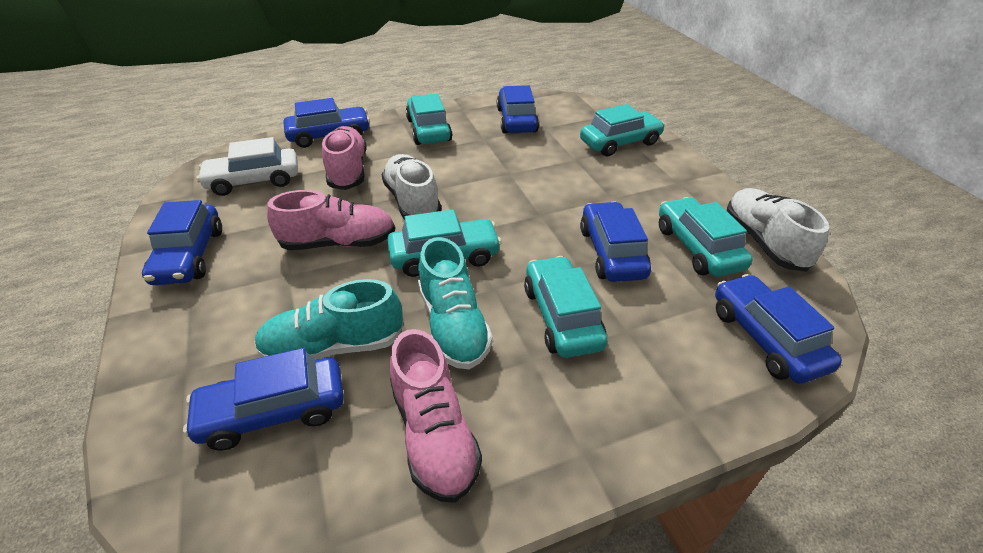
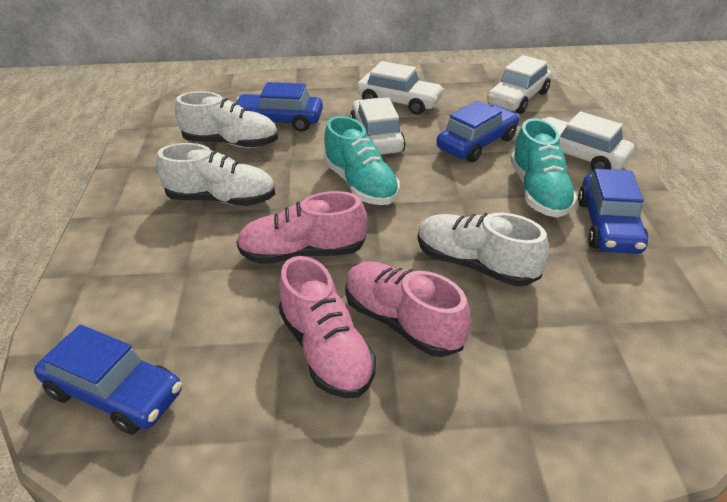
blue car: [142,200,222,285] [183,348,344,451] [284,98,370,148] [497,85,539,134] [580,202,651,282] [715,274,842,384] = 6 -> [34,325,182,434] [236,82,323,132] [436,101,520,162] [578,169,648,254] = 4
turquoise car: [387,209,502,277] [406,94,452,145] [524,256,607,358] [580,104,665,156] [659,197,753,277] = 5 -> none = 0
white car: [197,137,298,196] = 1 -> [350,98,406,155] [357,61,444,115] [487,55,552,114] [542,112,635,171] = 4
white shoe: [381,154,442,220] [727,188,829,272] = 2 -> [156,143,275,206] [175,91,278,148] [417,213,549,287] = 3

